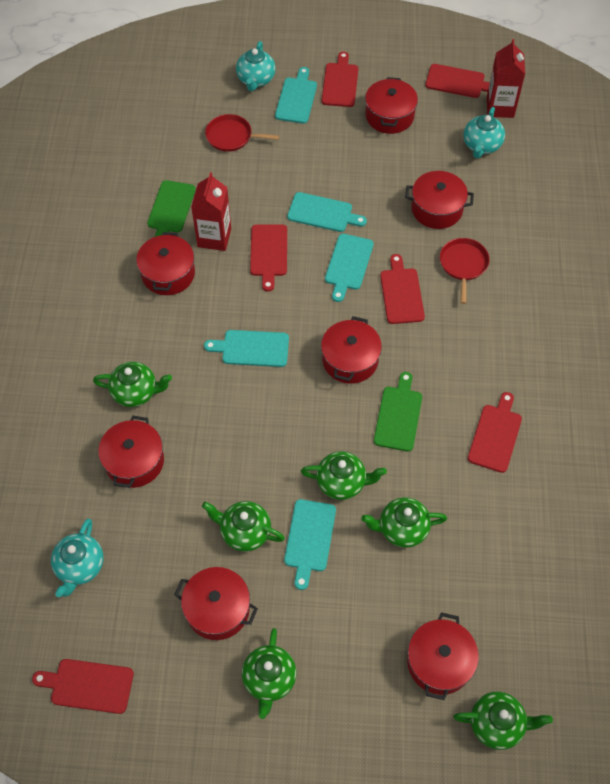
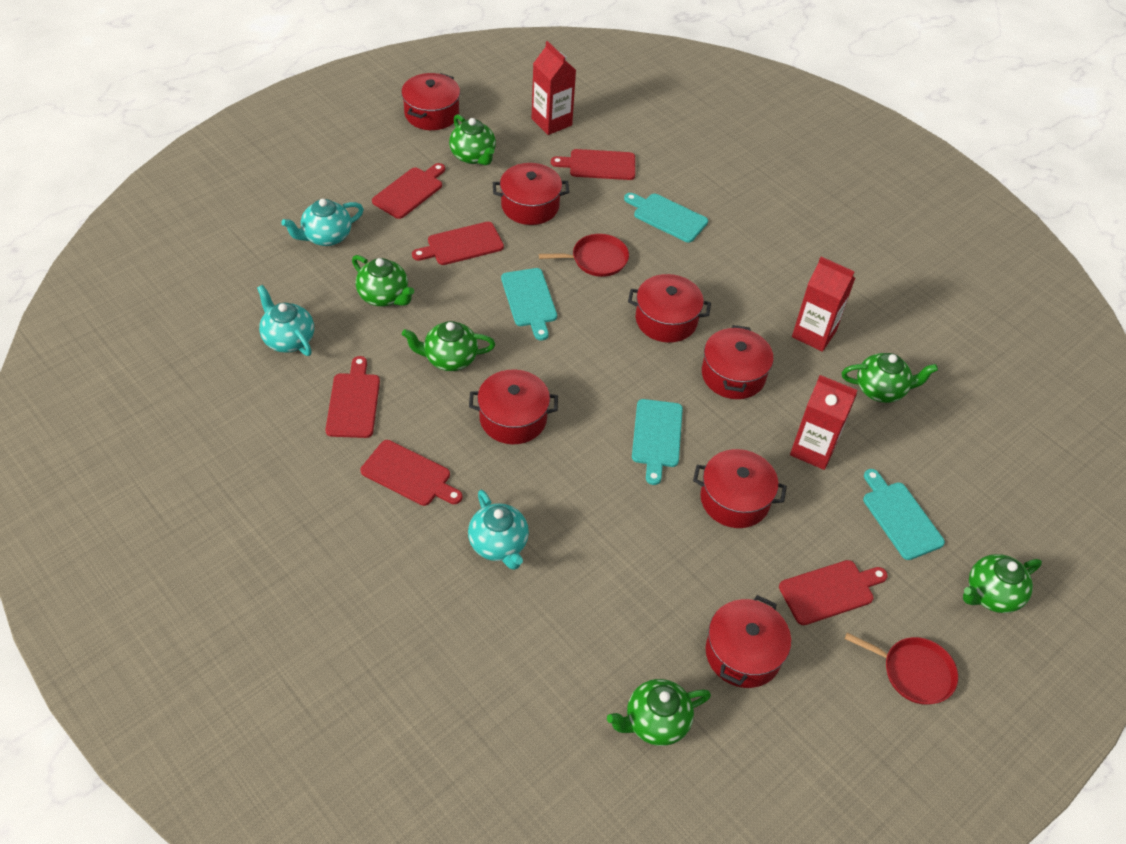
green cutting board: [147,180,196,237] [374,372,422,452] = 2 -> none = 0
red carton: [191,172,231,251] [487,39,525,118] = 2 -> [532,41,576,135] [790,375,858,470] [792,257,855,352] = 3
turquoise cutting board: [204,330,289,367] [275,67,317,124] [284,499,336,590] [287,192,367,232] [325,234,374,302] = 5 -> [501,268,557,340] [624,193,708,243] [632,399,683,485] [863,469,945,560] = 4

